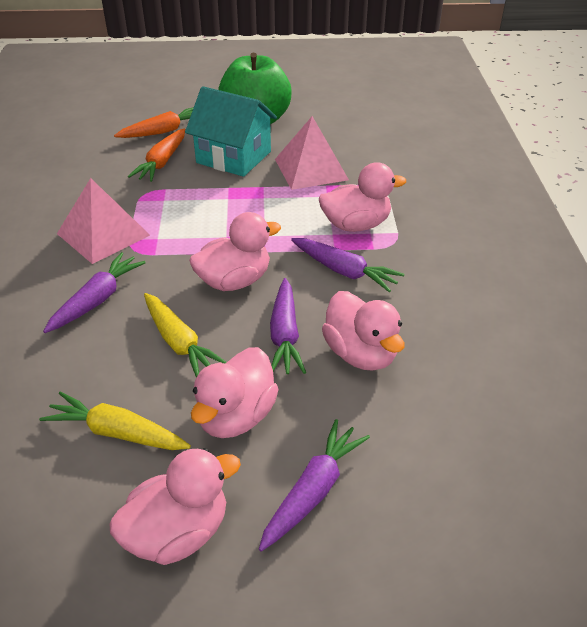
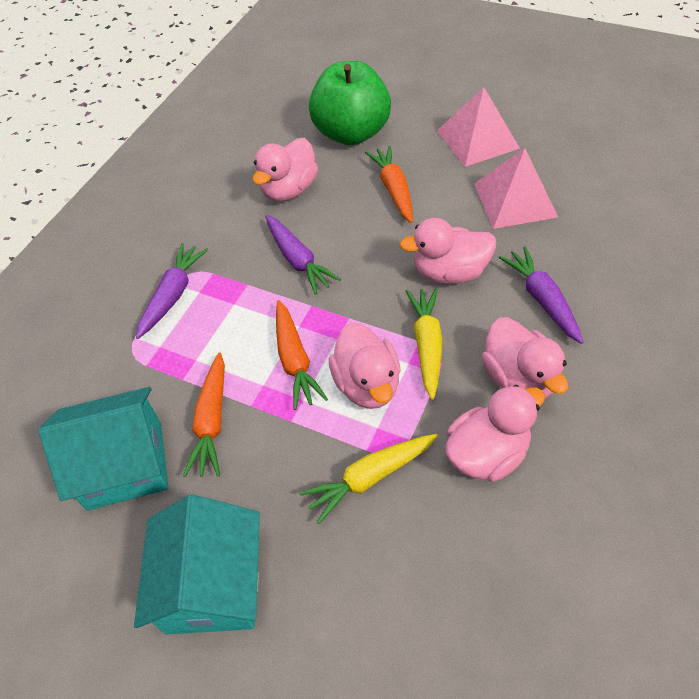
orange carrot: [114,107,194,138] [128,129,185,182] = 2 -> [183,352,225,477] [276,300,328,410] [365,146,413,223] = 3
purple carrot: [43,252,146,333] [259,419,370,552] [270,278,306,374] [291,238,404,292] = 4 -> [136,243,208,339] [265,215,341,295] [499,246,584,344] = 3
turquoise house: [185,86,277,177] = 1 -> [39,387,169,511] [134,495,260,634] = 2

